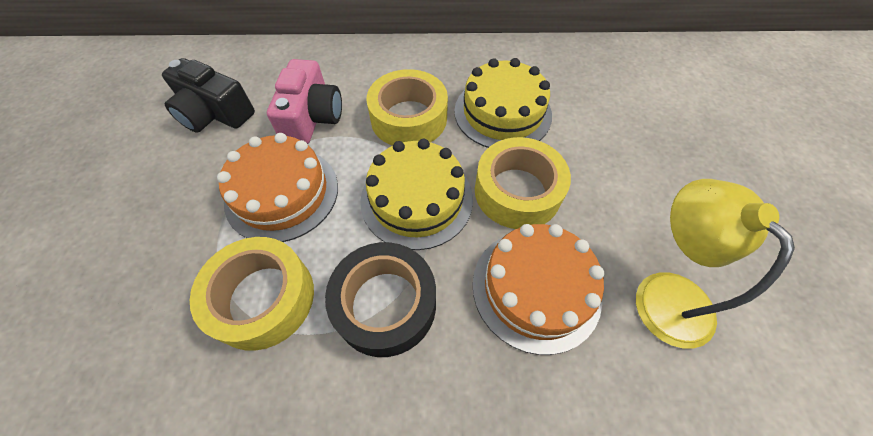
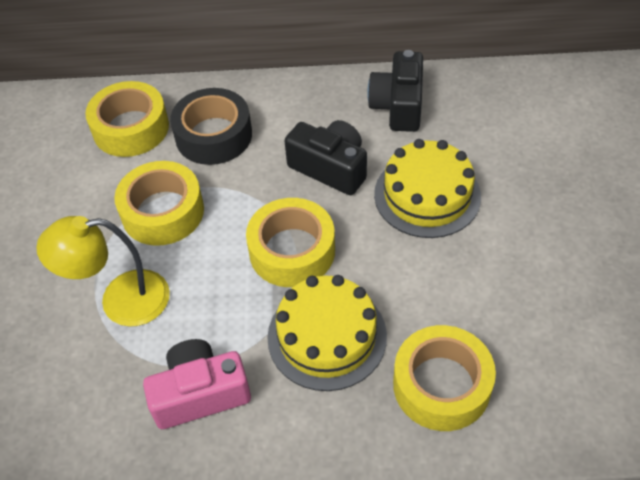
black camera: [162,58,255,133] = 1 -> [285,120,367,195] [367,50,423,132] = 2
orange cake: [217,133,338,242] [472,224,604,355] = 2 -> none = 0
yellow tape: [190,237,314,351] [366,69,448,146] [475,137,571,229] = 3 -> [85,81,169,157] [114,161,204,246] [246,198,335,287] [393,325,496,431] = 4

